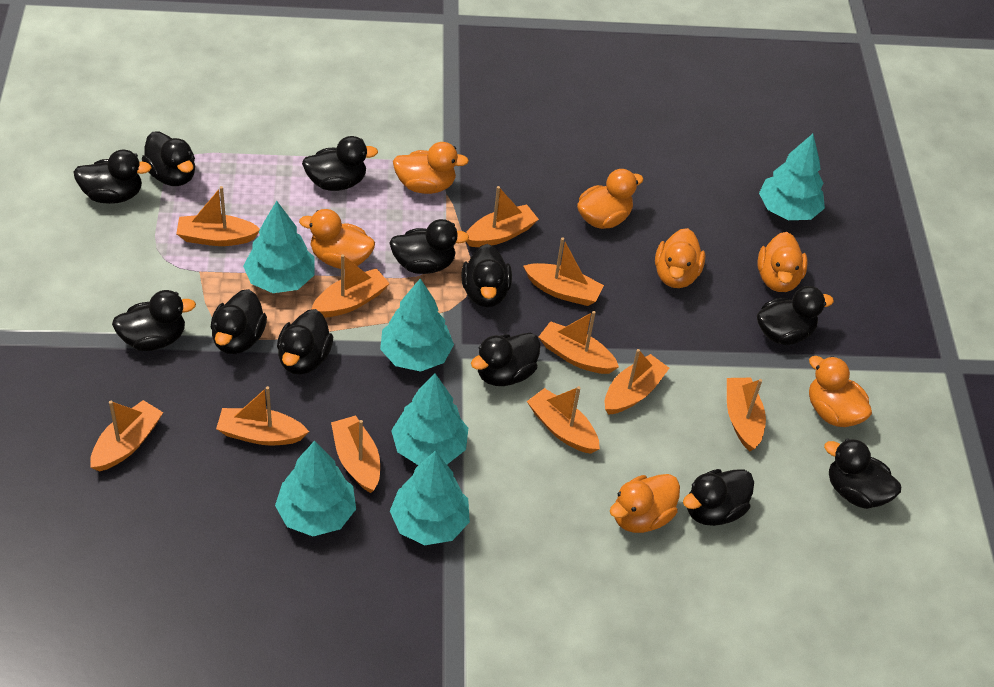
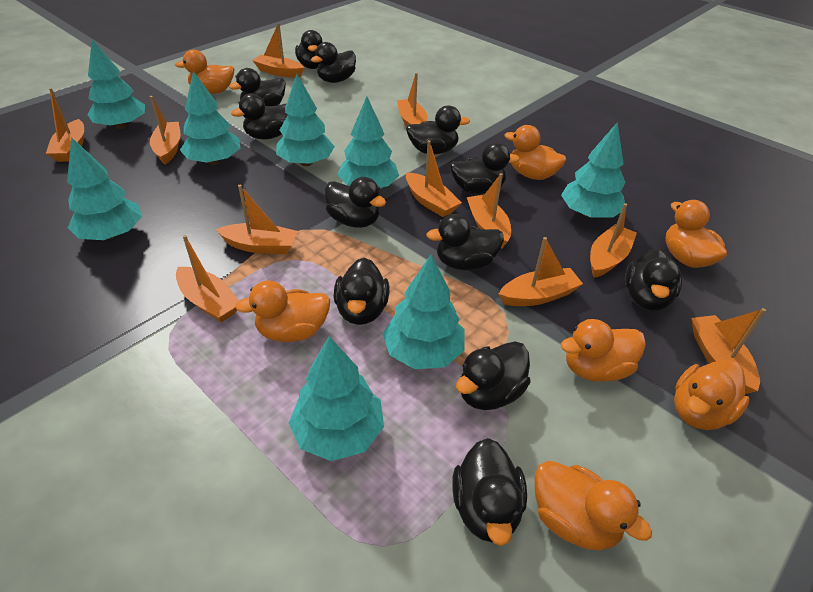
turquoise tree: [243,201,314,293] [275,441,356,536] [380,278,454,372] [390,451,470,545] [391,373,468,465] [759,134,825,220] = 6 -> [67,137,142,240] [87,39,145,129] [180,71,240,165] [276,74,335,166] [289,336,384,461] [337,96,399,188] [383,255,465,369] [561,122,626,218] = 8

